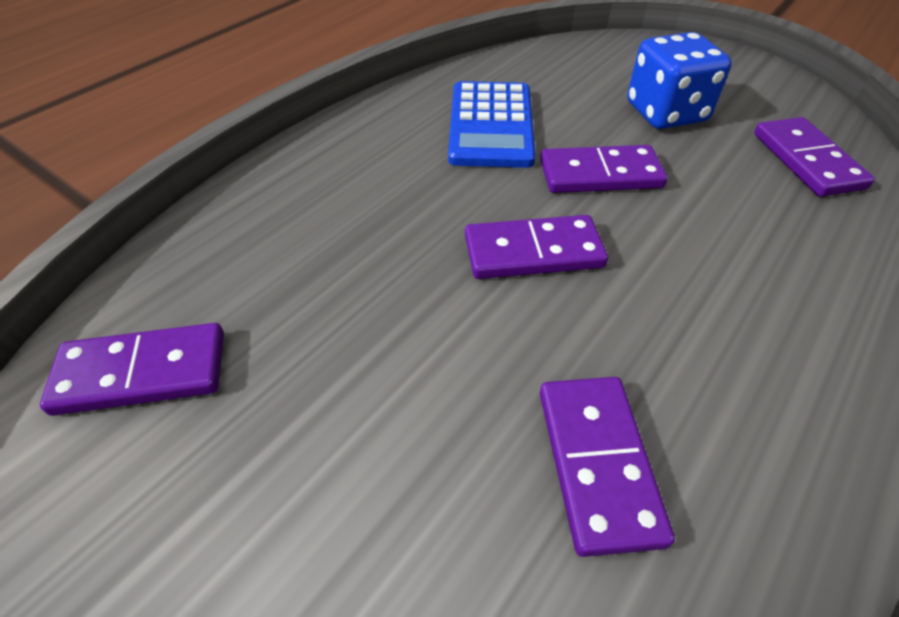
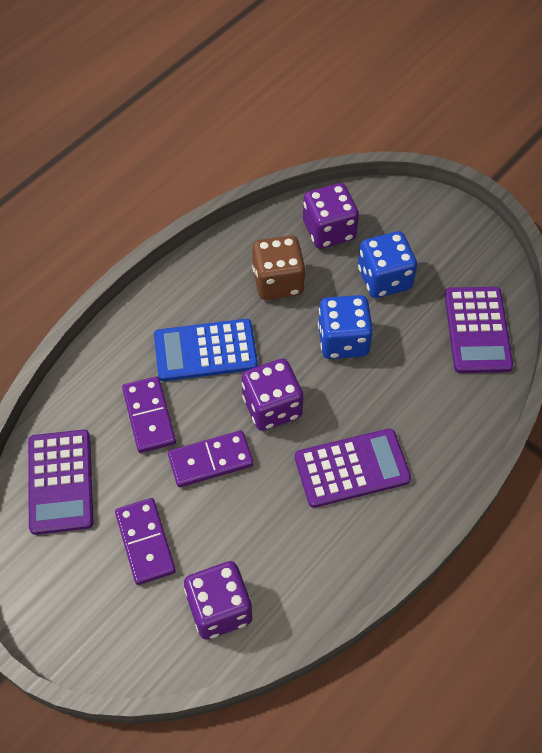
blue dice: [627,32,732,129] = 1 -> [318,295,373,359] [358,231,417,298] = 2
brown dice: none = 0 -> [252,235,306,300] = 1
purple calculator: none = 0 -> [28,430,94,535] [295,428,411,508] [445,287,513,373] = 3
purple dice: none = 0 -> [184,561,252,640] [242,358,304,431] [303,183,359,249] = 3
purple domino: [40,323,224,416] [465,215,608,279] [540,145,668,193] [540,377,675,557] [754,117,875,197] = 5 -> [115,498,176,585] [122,376,176,453] [168,430,253,487] = 3

